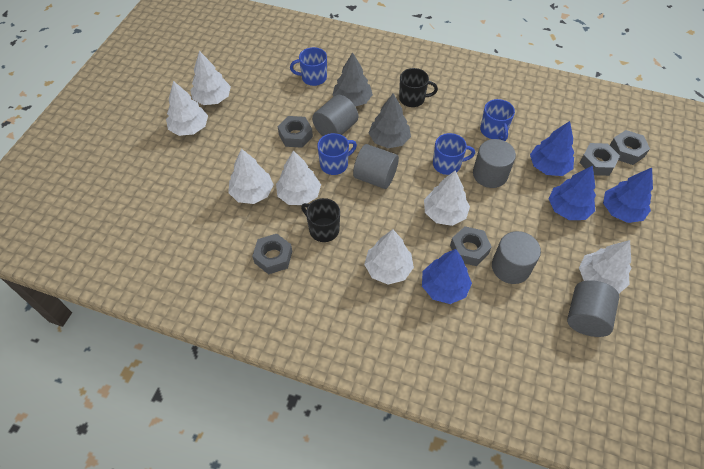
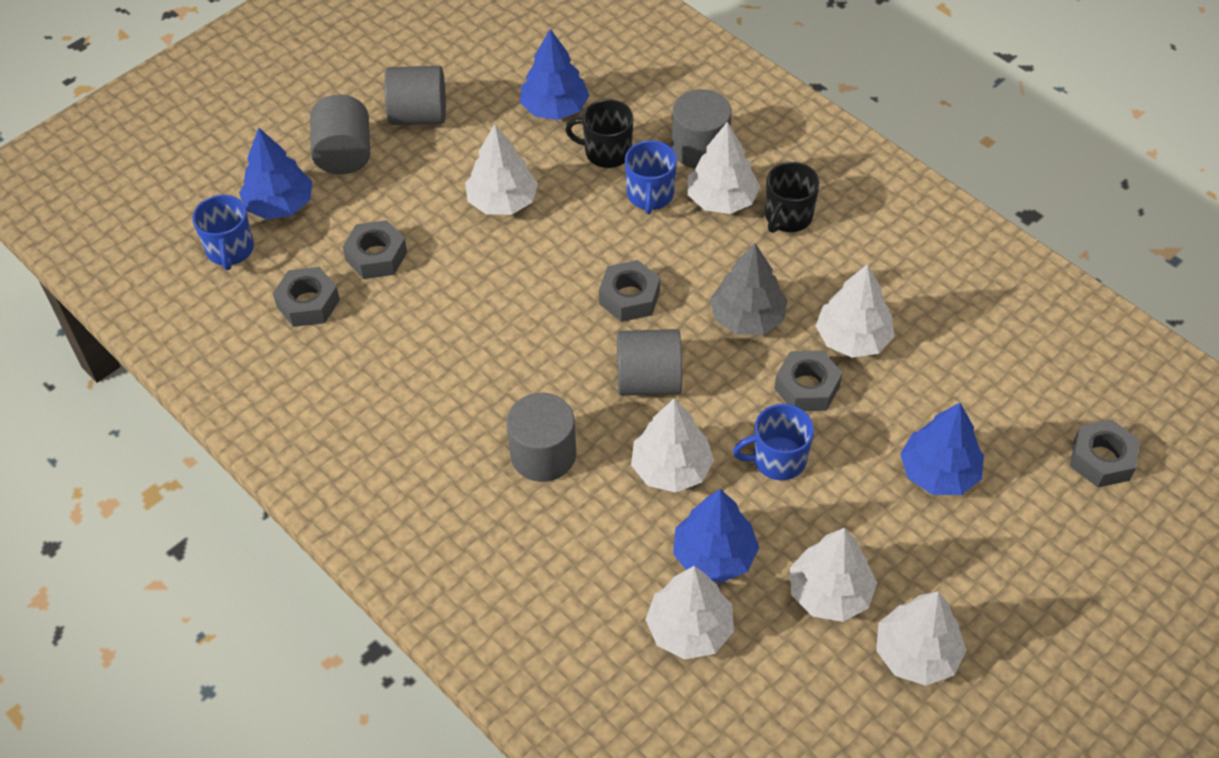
blue mug: [290,47,327,86] [317,133,357,175] [433,133,475,175] [480,99,515,141] = 4 -> [192,195,254,270] [625,140,677,214] [733,404,814,480] = 3
grey tree: [333,52,373,107] [369,93,411,148] = 2 -> [710,243,788,335] = 1

